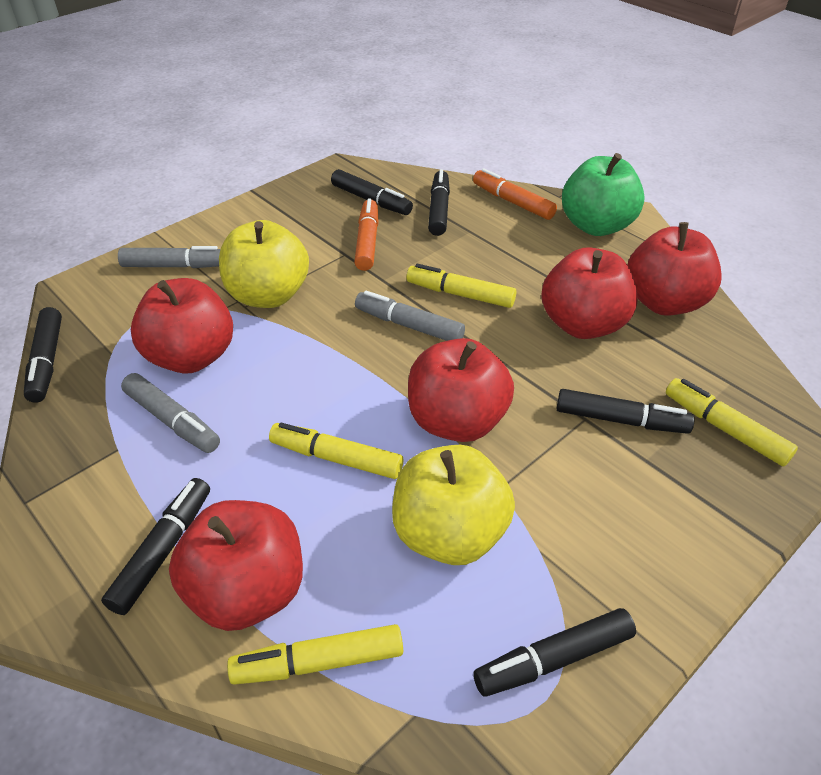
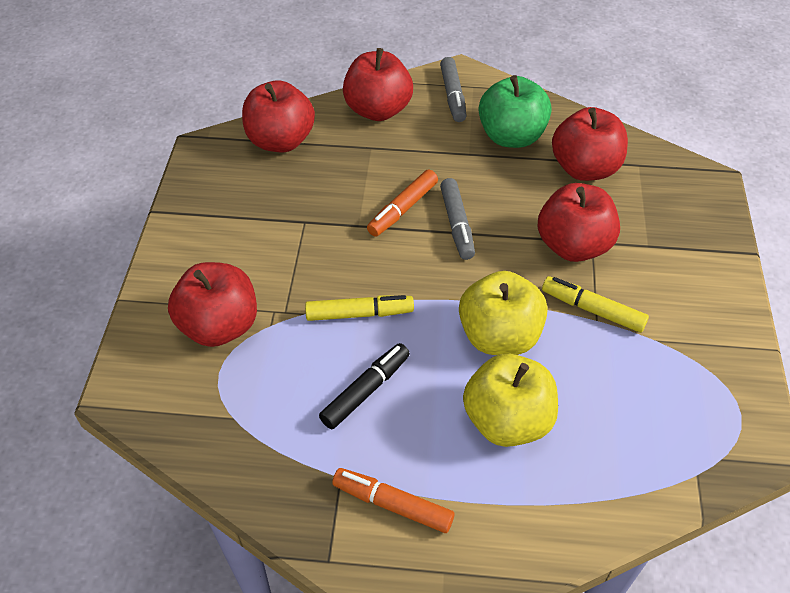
black marker: [24,307,62,402] [101,478,210,615] [331,169,413,215] [428,169,450,236] [473,608,636,697] [556,389,695,434] = 6 -> [319,343,410,429] = 1
grey marker: [118,246,221,268] [121,373,220,453] [355,291,465,341] = 3 -> [440,57,467,122] [440,178,475,260] = 2
yellow marker: [227,624,403,685] [269,423,403,479] [406,264,516,308] [666,378,798,467] = 4 -> [305,295,414,321] [542,276,649,333] = 2

